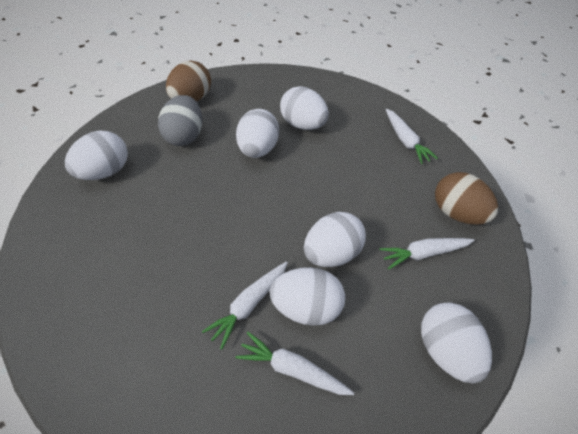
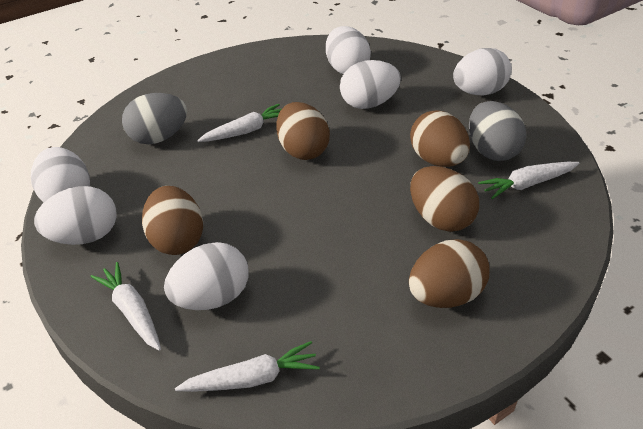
brown egg: [166,60,211,102] [435,172,498,225] = 2 -> [142,186,203,255] [276,102,330,160] [409,239,490,308] [410,110,470,167] [410,166,479,232] = 5
grey egg: [158,95,202,146] = 1 -> [122,93,187,144] [469,101,526,161] = 2

